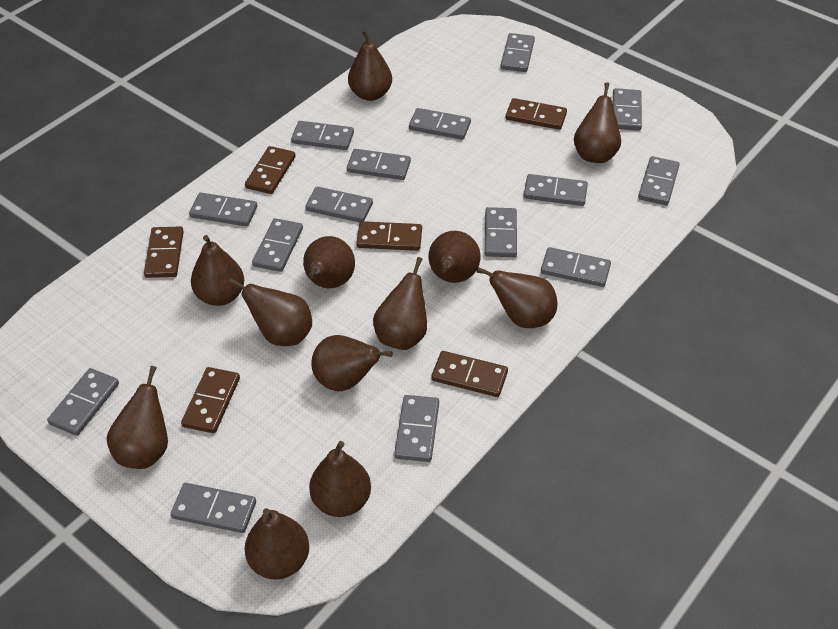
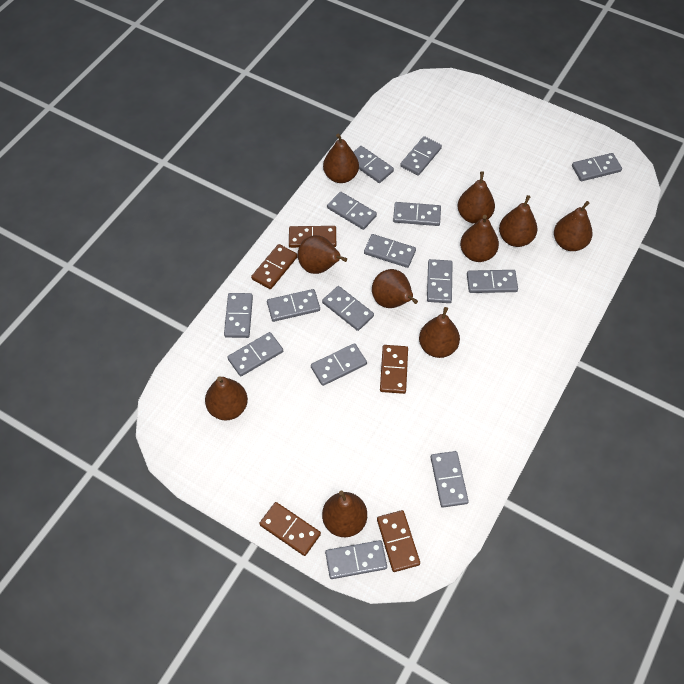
brown domino: [144,227,184,278] [181,367,240,433] [245,146,295,194] [356,221,422,251] [431,351,508,397] [506,98,567,130] = 6 -> [251,244,298,289] [259,502,321,556] [289,226,336,248] [377,510,420,572] [380,345,408,394] = 5
brown pear: [106,366,168,469] [191,235,244,306] [228,278,312,346] [245,508,309,580] [303,236,355,288] [309,441,371,517] [311,335,393,391] [348,30,392,101] [373,257,427,350] [429,231,481,283] [477,267,558,328] [574,82,621,163] = 12 -> [205,377,248,420] [298,235,347,274] [322,491,367,537] [323,133,359,183] [372,269,418,308] [419,307,460,358] [457,171,495,224] [460,215,499,262] [499,195,537,247] [554,201,593,251] = 10

